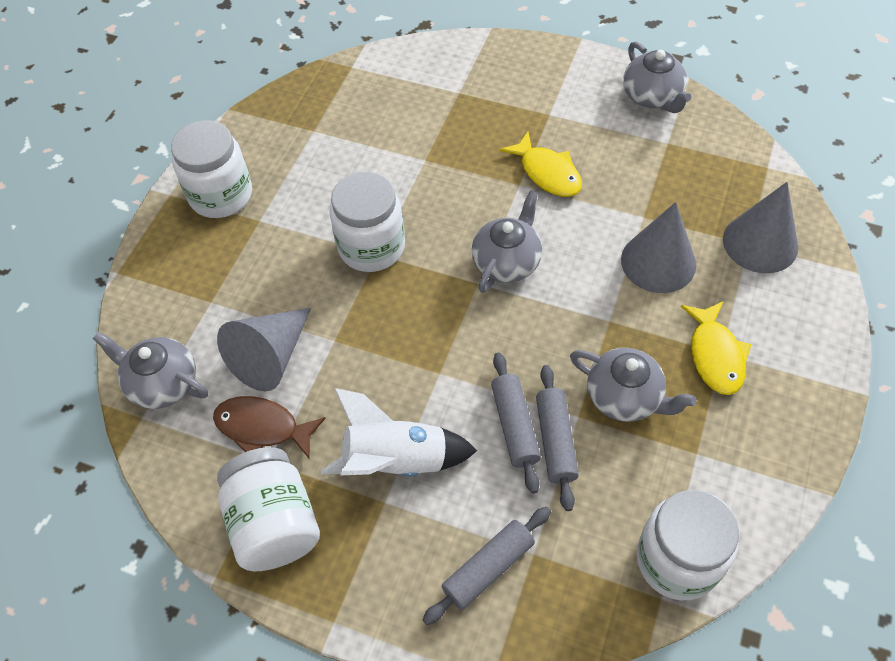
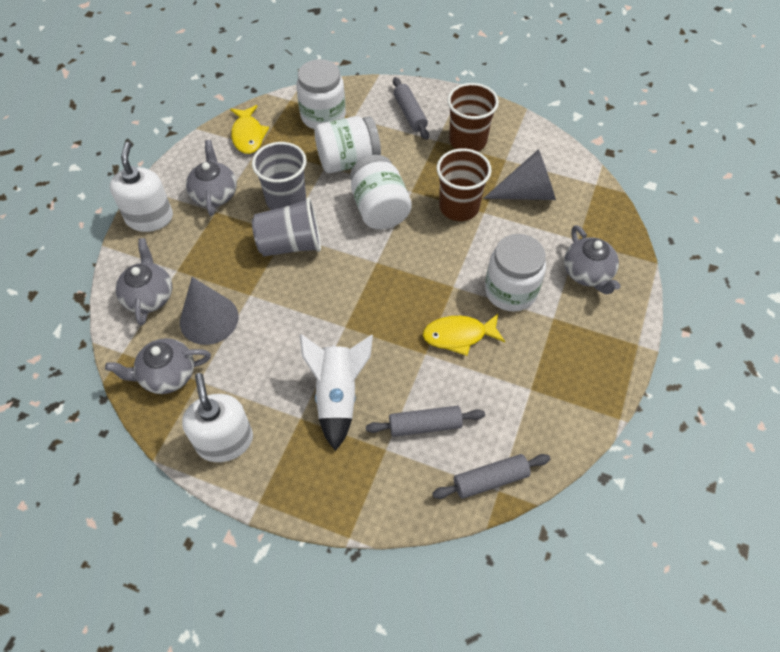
brown cup: none = 0 -> [437,148,492,221] [447,83,499,152] = 2
brown fish: [213,396,326,459] = 1 -> none = 0
grey cone: [217,308,311,391] [621,202,696,293] [723,182,798,273] = 3 -> [180,277,239,345] [483,149,556,200] = 2
grey cup: none = 0 -> [252,142,307,210] [252,198,321,256] = 2
white soap dispenser: none = 0 -> [110,142,173,232] [182,373,253,462] = 2

